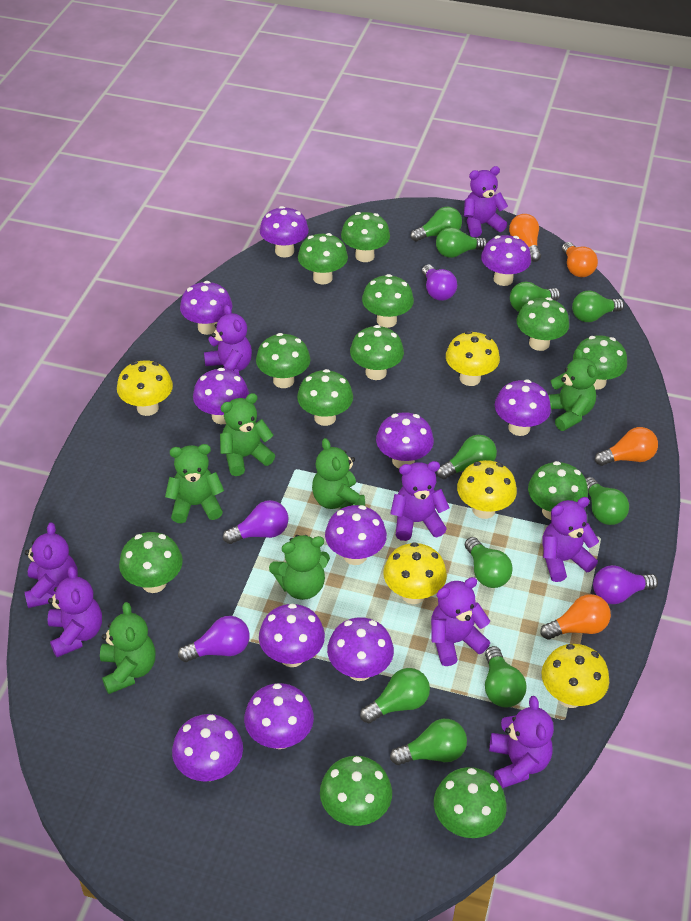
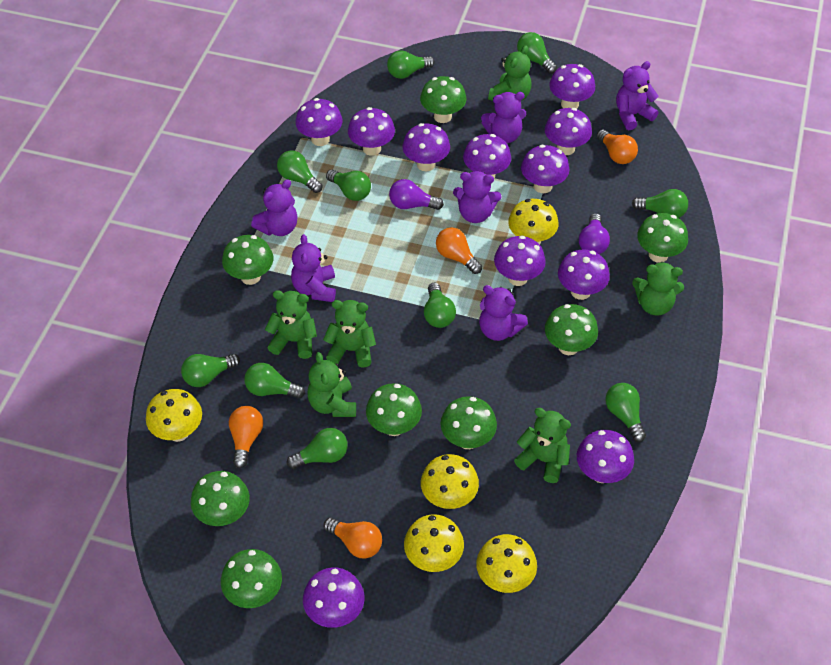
green mushroom: [119,532,183,593] [256,333,310,388] [297,369,353,426] [298,233,348,284] [320,756,392,826] [341,212,390,262] [350,325,404,380] [362,274,414,328] [434,767,507,838] [517,297,569,351] [528,461,588,520] [573,335,627,390] = 12 -> [191,471,250,526] [221,549,282,608] [222,235,273,285] [366,383,422,436] [420,76,467,123] [441,396,497,449] [545,304,598,355] [637,213,688,263] = 8
purple light bulb: [178,616,250,662] [223,500,288,544] [422,264,457,301] [593,565,658,604] = 4 -> [389,179,444,210] [579,213,610,254] = 2
purple teddy bear: [25,523,78,608] [48,566,102,657] [204,305,252,374] [390,461,449,541] [431,577,490,666] [464,166,508,237] [489,696,554,789] [543,497,599,582] = 8 -> [251,180,298,236] [291,234,336,302] [453,171,502,223] [479,285,528,341] [481,92,527,143] [616,61,658,130] = 6

